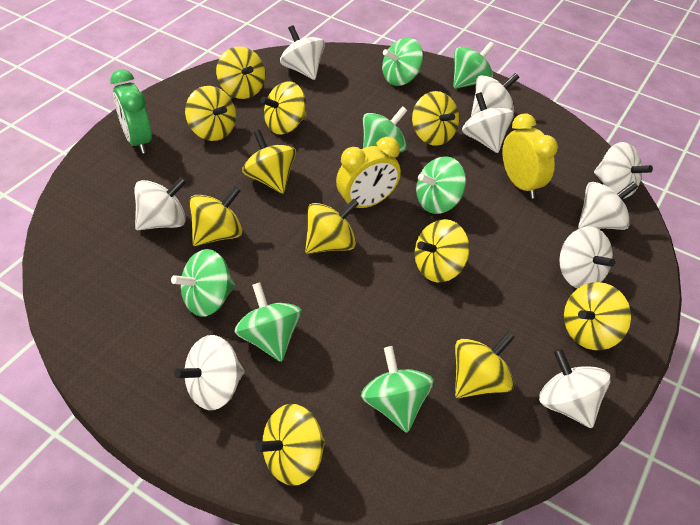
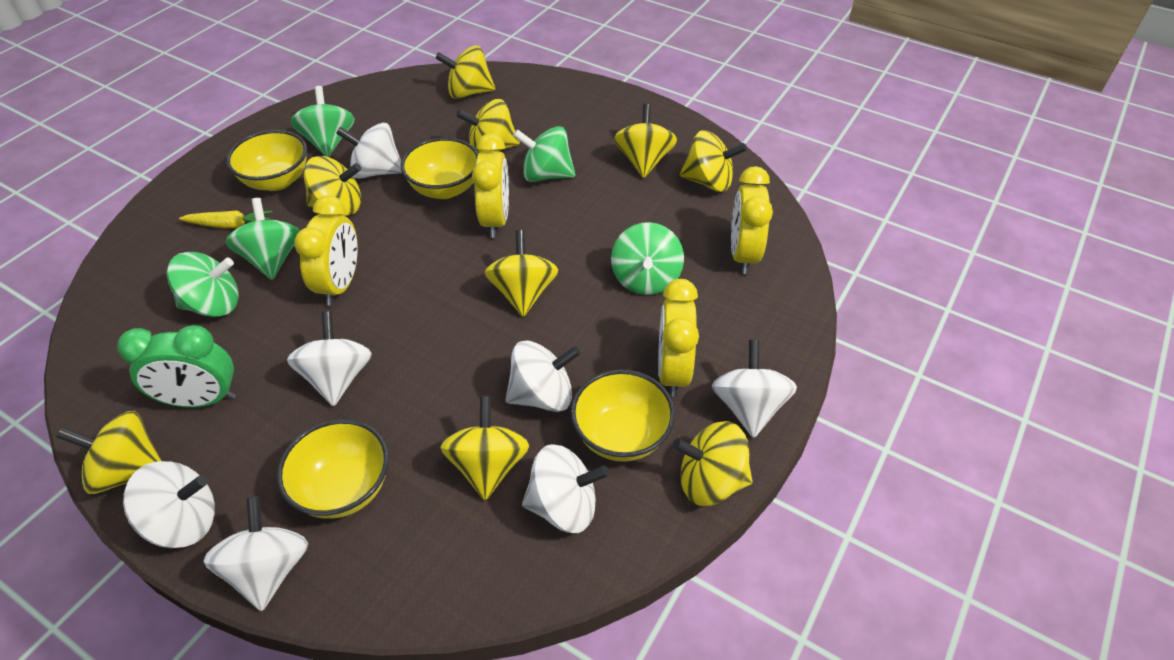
green spinning top: [171,249,236,317] [234,282,302,362] [361,346,434,433] [363,106,407,152] [382,38,423,86] [416,156,466,214] [453,41,495,89] = 7 -> [167,252,239,317] [225,198,300,280] [290,86,355,157] [513,126,575,182] [611,222,684,295] = 5
white spinning top: [134,176,187,230] [174,335,245,410] [280,25,325,80] [462,92,514,153] [471,73,520,117] [539,348,610,428] [559,227,615,289] [578,181,638,230] [594,142,653,199] = 9 -> [123,461,215,548] [203,496,308,611] [287,311,372,406] [336,123,402,179] [506,340,581,412] [522,444,609,533] [712,340,797,438] = 7
yellow bowl: none = 0 -> [226,130,307,191] [277,419,389,519] [400,137,479,199] [571,370,675,462] = 4
yellow carrot: none = 0 -> [179,210,272,228] = 1
yellow clock: [336,137,401,208] [502,114,558,199] = 2 -> [294,195,358,306] [472,133,509,238] [658,279,699,397] [731,166,773,274] = 4
yellow spinning top: [185,86,236,141] [190,186,242,246] [216,46,265,99] [242,130,296,194] [255,404,325,486] [260,82,307,134] [305,199,359,254] [412,91,459,146] [415,219,470,282] [455,332,515,398] [564,282,631,350] = 11 -> [56,411,162,494] [304,156,361,216] [436,45,495,99] [440,396,529,500] [456,99,520,153] [485,230,559,317] [614,104,677,178] [673,421,753,506] [680,130,747,192] = 9

